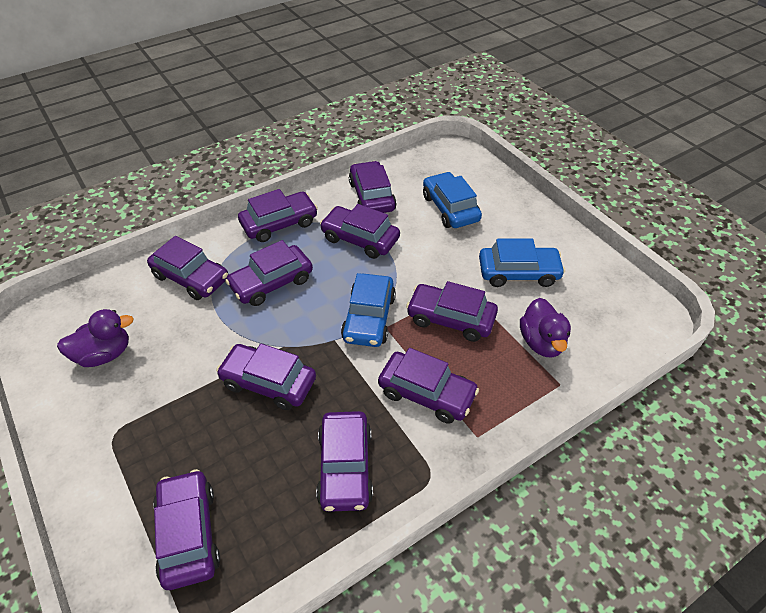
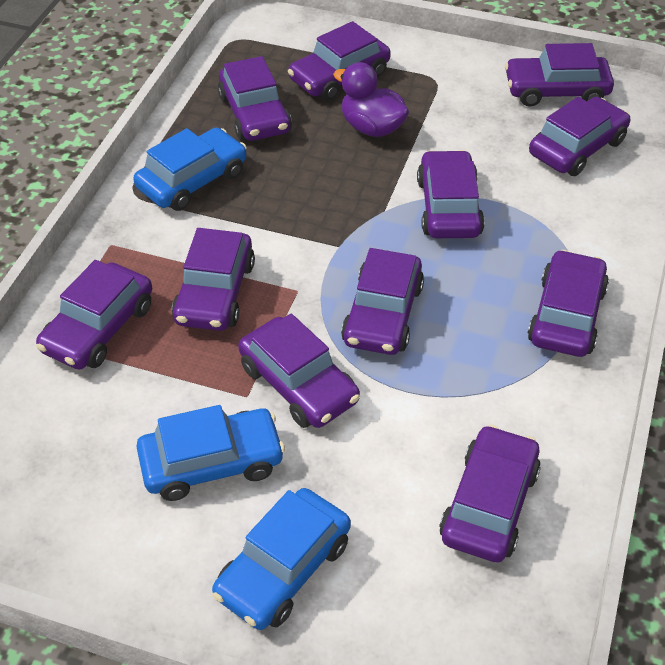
purple car: [147,236,229,300] [153,469,220,590] [216,343,316,410] [225,240,313,306] [238,189,318,242] [316,411,373,512] [320,204,400,259] [349,161,397,213] [378,348,479,424] [406,281,498,342] = 10 -> [36,260,152,370] [172,228,255,331] [218,56,292,141] [238,314,360,428] [288,21,391,101] [341,248,424,355] [417,150,485,238] [439,425,541,563] [505,43,614,107] [528,250,609,357] [529,97,630,176] = 11
purple duck: [57,309,134,367] [520,298,571,358] = 2 -> [333,62,409,137] = 1

